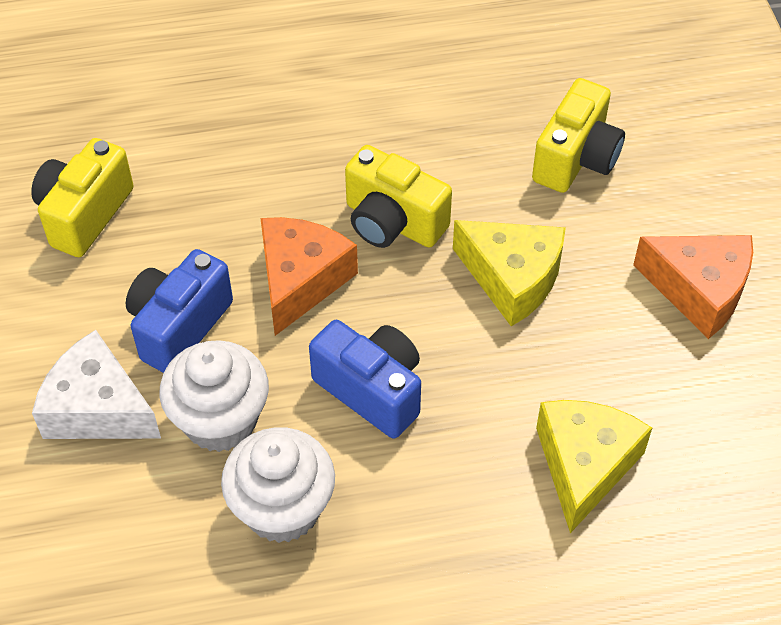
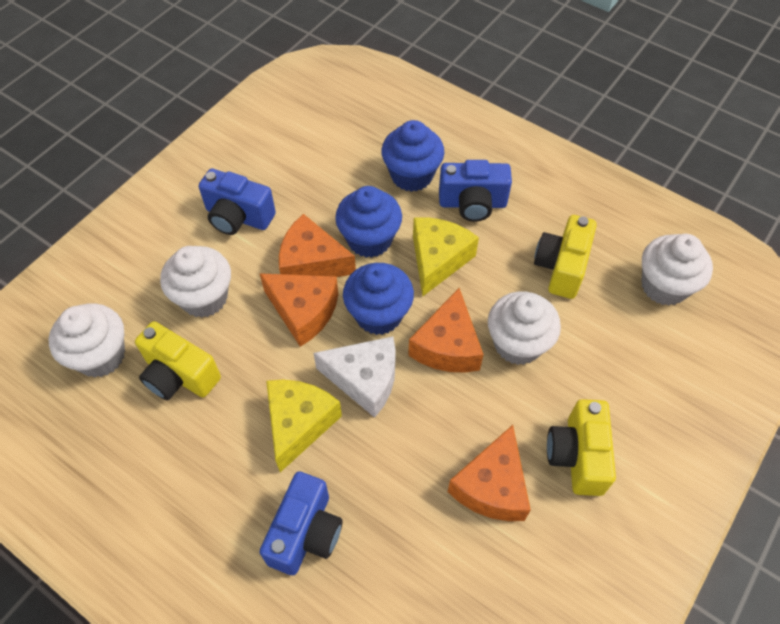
blue camera: [126,249,233,373] [309,320,421,439] = 2 -> [199,168,276,235] [260,471,342,575] [439,160,512,222] = 3
blue cupcake: none = 0 -> [335,186,402,258] [343,263,414,335] [381,120,444,192] = 3
orange cheese: [260,217,358,336] [633,235,753,339] = 2 -> [259,273,338,347] [279,214,356,277] [408,288,484,373] [448,425,531,521] = 4
white cupcake: [159,340,269,452] [221,427,335,543] = 2 -> [49,303,125,377] [160,246,231,318] [488,291,561,365] [641,234,713,306] = 4

